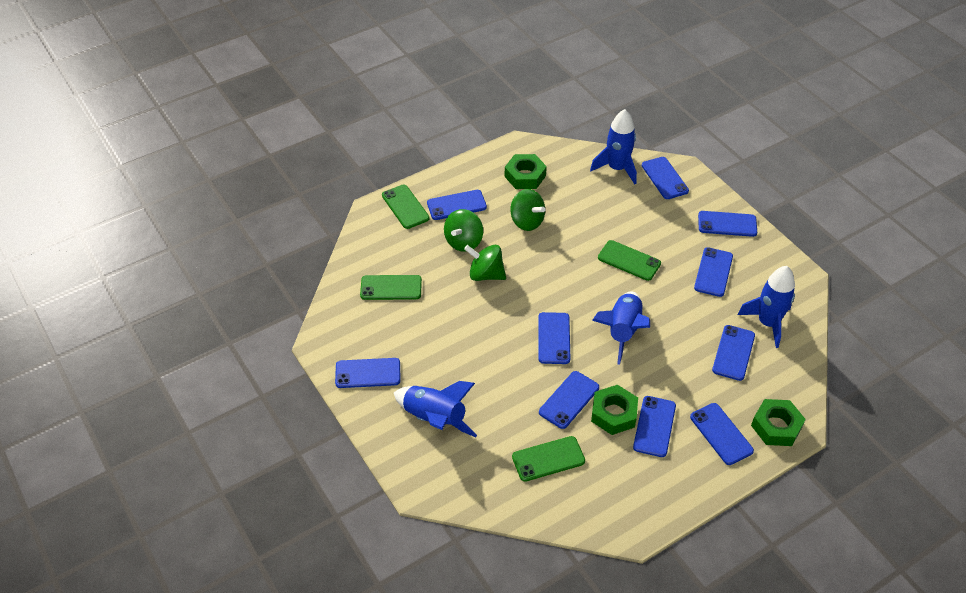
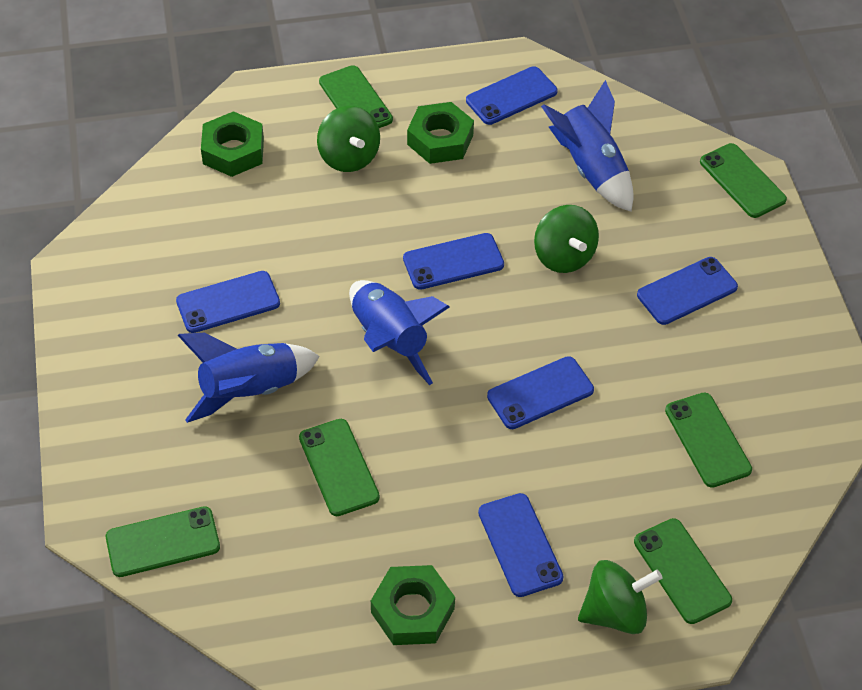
blue phone: [335,358,400,388] [427,190,487,220] [538,312,570,364] [539,371,599,429] [633,396,676,457] [642,157,689,199] [690,403,754,465] [694,247,733,297] [698,211,757,237] [712,325,755,381] = 10 -> [176,271,280,333] [403,233,504,290] [466,66,558,125] [478,493,564,597] [487,356,594,429] [637,257,738,325] = 6
blue rocket: [394,381,477,437] [590,109,637,184] [592,291,650,364] [737,266,795,348] = 4 -> [178,333,320,423] [349,280,450,385] [541,80,634,212] = 3
green phone: [360,275,422,300] [382,185,430,229] [512,436,585,482] [598,240,661,281] = 4 -> [106,506,220,577] [299,419,380,516] [319,65,393,128] [634,518,732,624] [665,392,752,488] [700,143,787,218] = 6

